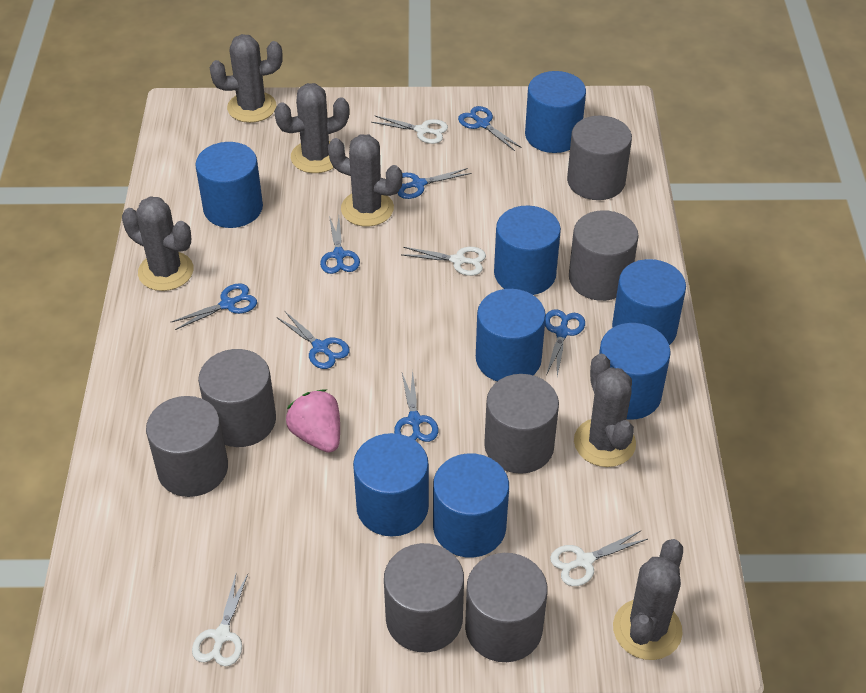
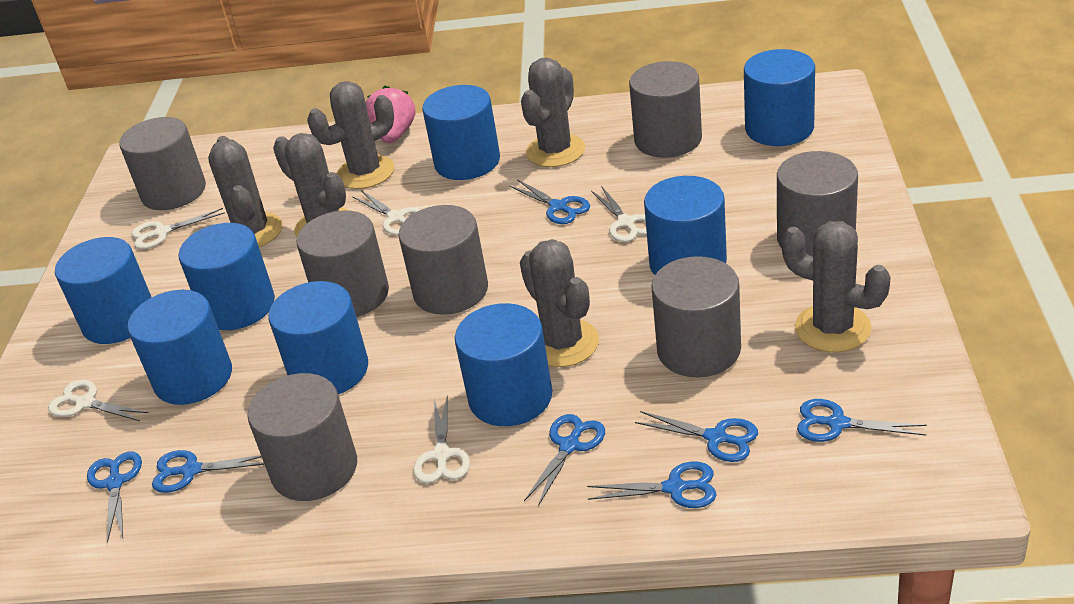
white scissors: [192,574,248,666] [371,115,448,144] [403,247,486,276] [550,530,648,586] = 4 -> [48,380,148,421] [131,208,225,249] [353,191,421,235] [413,394,470,483] [591,186,647,242] = 5

